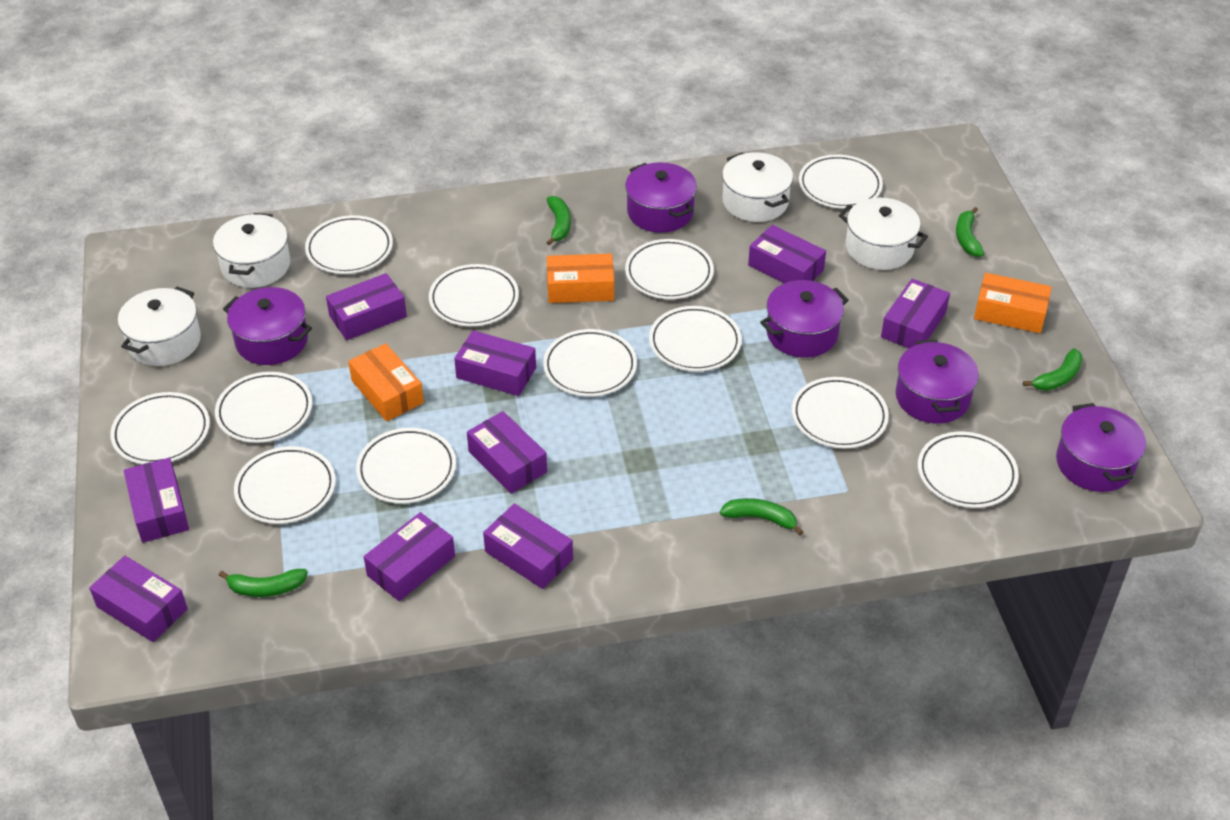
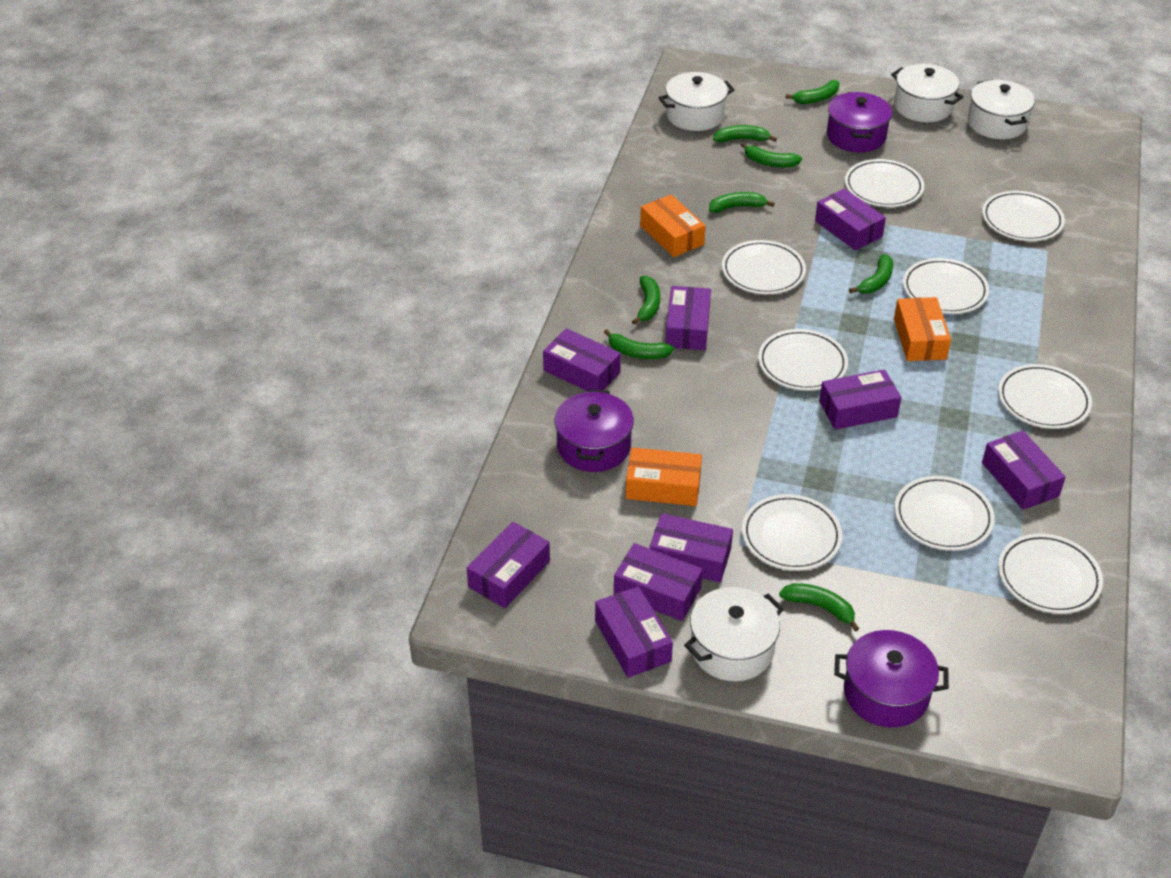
green banana: [219,569,308,597] [546,196,571,246] [720,498,803,535] [956,207,984,257] [1023,348,1083,391] = 5 -> [604,329,674,359] [632,276,660,325] [709,192,775,213] [713,125,777,142] [741,142,802,167] [779,583,859,631] [786,80,840,104] [849,254,893,294] = 8
purple pot: [223,287,312,365] [625,162,697,233] [760,280,849,358] [896,340,979,424] [1056,403,1146,492] = 5 -> [554,389,634,472] [827,92,892,152] [834,630,949,728] = 3
white plate: [110,392,210,464] [215,372,312,443] [234,446,336,524] [305,215,393,274] [356,428,456,504] [429,264,519,326] [543,329,637,397] [625,239,714,299] [649,306,742,372] [792,377,889,448] [799,155,883,208] [918,432,1019,508] = 12 -> [722,240,806,294] [742,494,842,571] [758,329,848,391] [845,159,924,207] [894,476,995,551] [903,258,989,314] [982,191,1065,241] [998,364,1092,429] [998,534,1103,614] = 9

